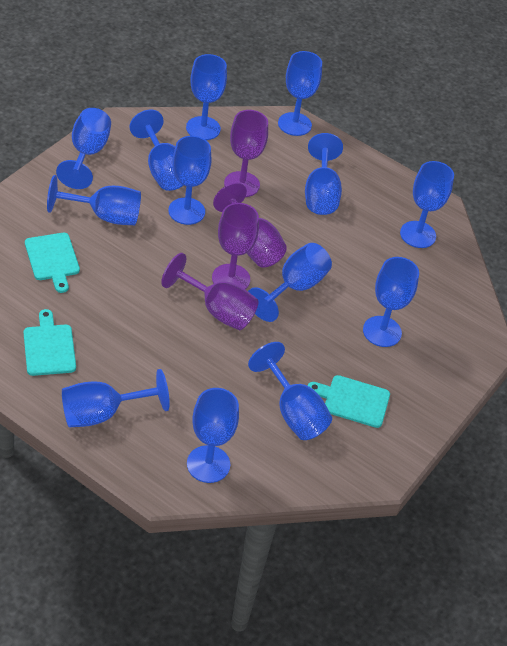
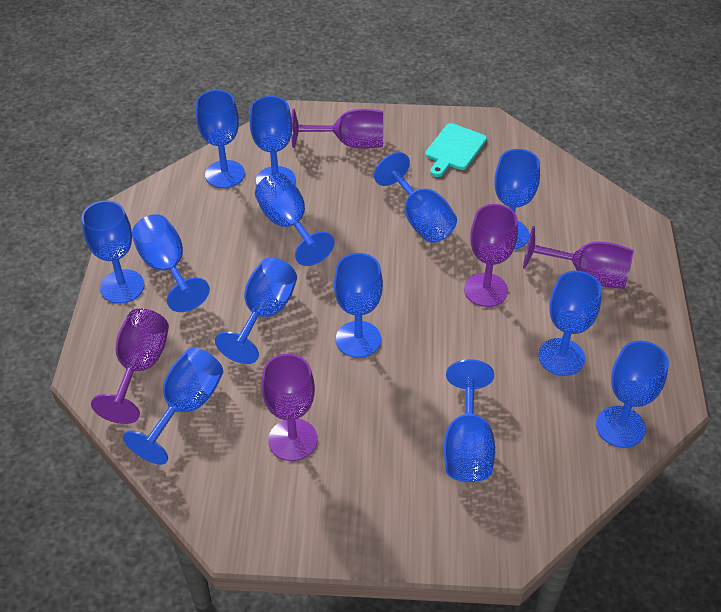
purple goblet: [161,253,258,330] [212,203,259,289] [213,183,287,268] [224,110,268,197] = 4 -> [91,309,169,424] [261,354,318,461] [291,109,383,149] [464,204,518,307] [523,226,634,289] = 5
turquoise cutting board: [23,309,76,376] [25,233,80,293] [308,375,390,428] = 3 -> [425,123,487,177] = 1

